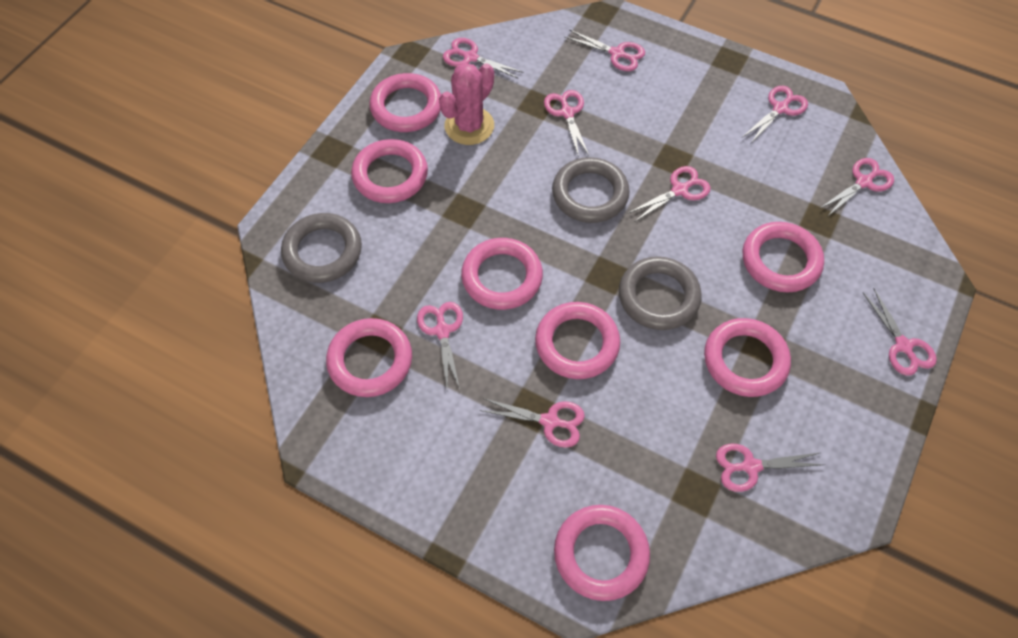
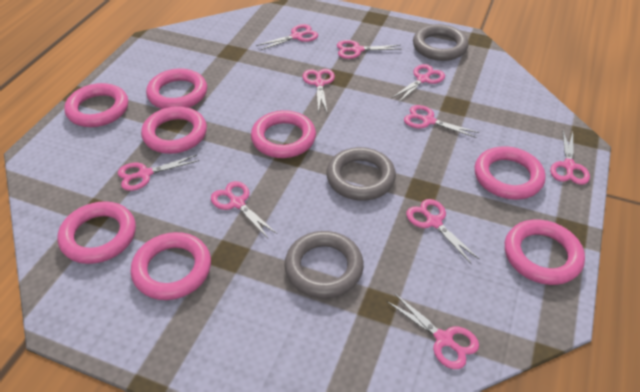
pink cactus: [439,63,494,145] = 1 -> none = 0

